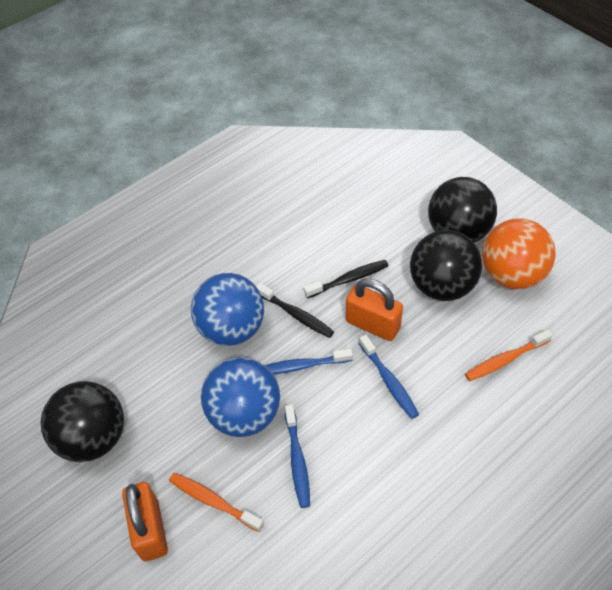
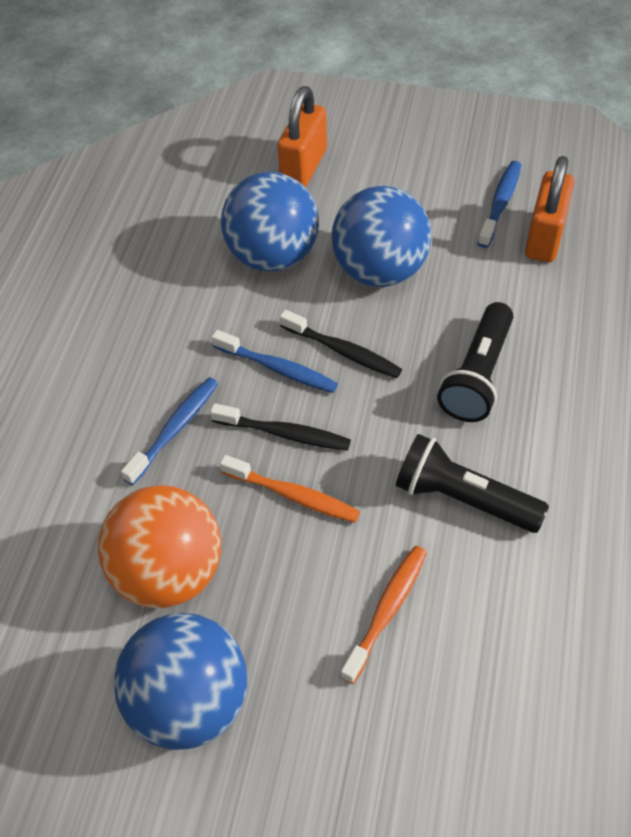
black ball: [41,381,124,462] [410,230,482,301] [428,177,497,243] = 3 -> none = 0
black flashlight: none = 0 -> [396,434,549,533] [437,302,513,422] = 2
blue ball: [191,273,264,346] [201,357,280,437] = 2 -> [114,613,247,750] [221,172,319,271] [332,186,431,287] = 3

